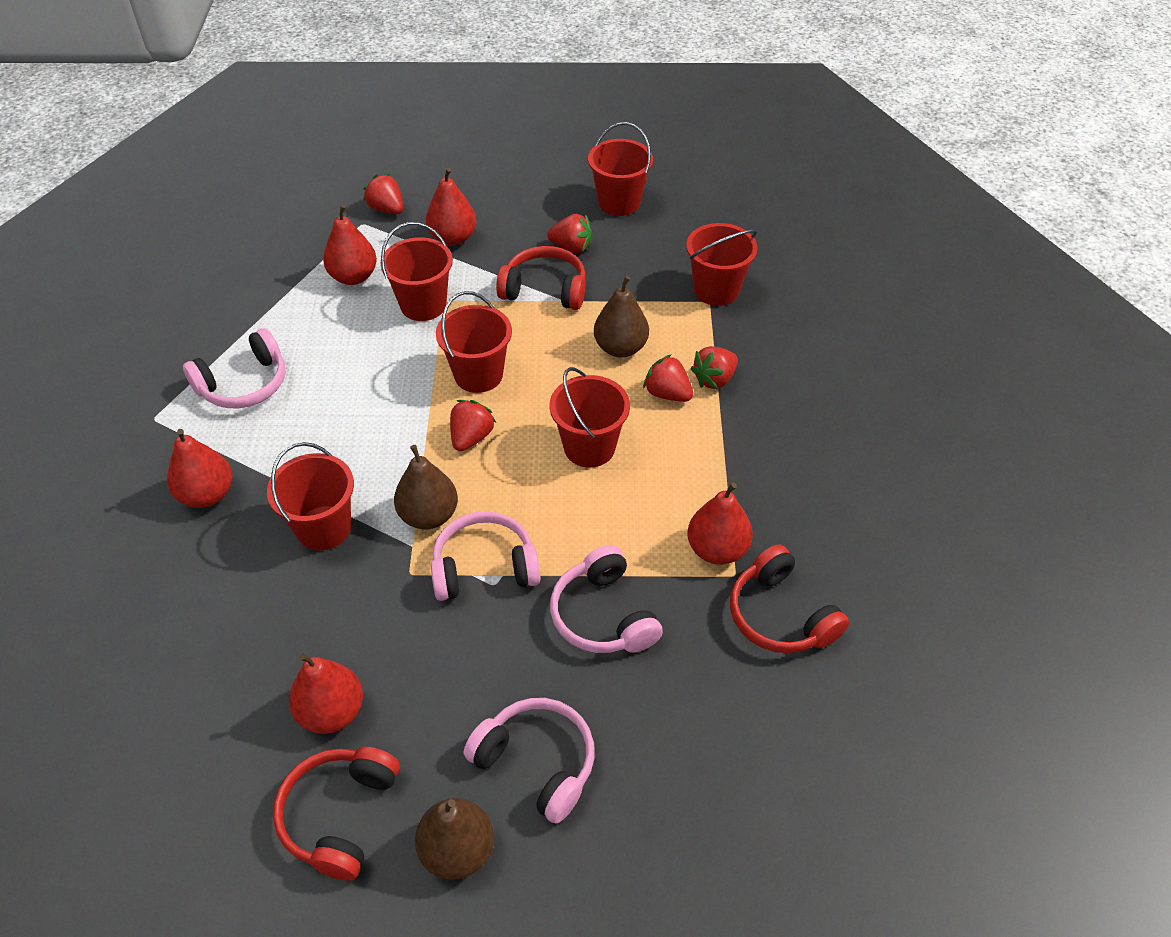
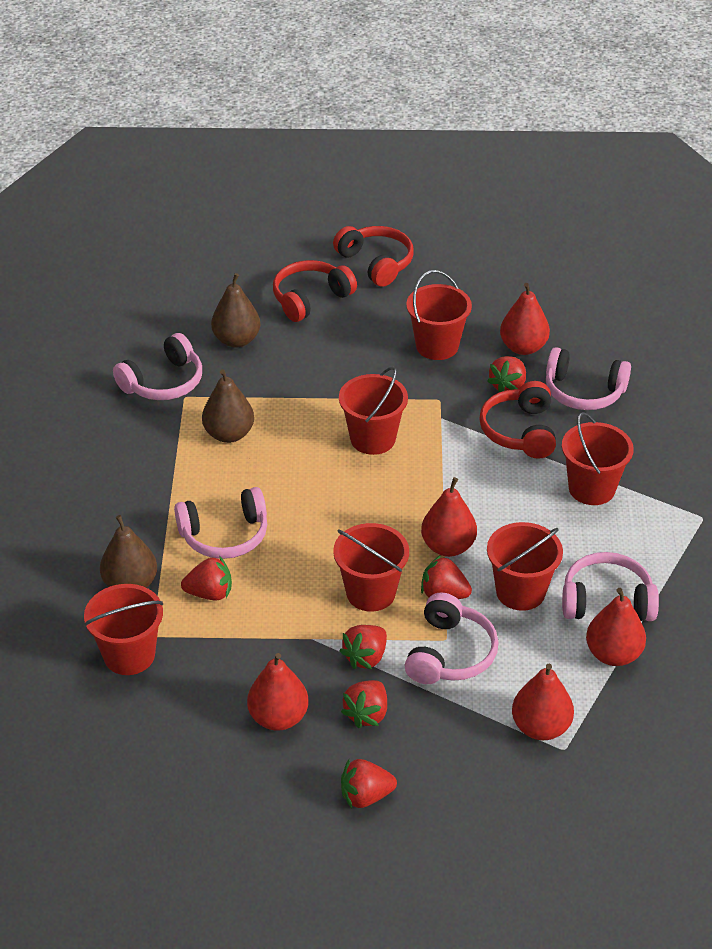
pink headphones: [183,328,286,408] [430,511,540,601] [464,698,595,824] [550,545,663,653] = 4 -> [113,333,202,400] [174,487,267,559] [404,592,499,684] [546,347,631,410] [562,552,659,621] = 5
red strawberry: [363,174,403,214] [450,400,496,451] [547,214,592,253] [643,354,693,402] [690,346,738,390] = 5 -> [181,557,232,600] [340,625,387,669] [341,680,387,728] [341,759,397,808] [421,555,472,599] [487,356,526,392] = 6

